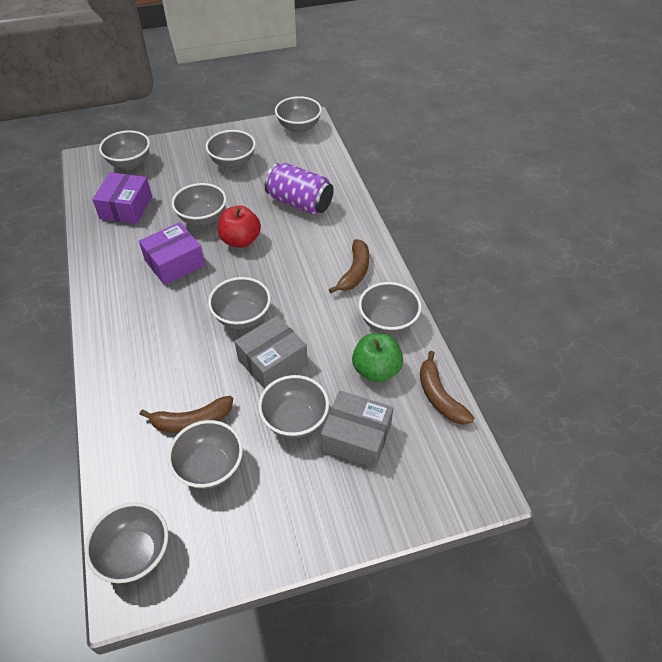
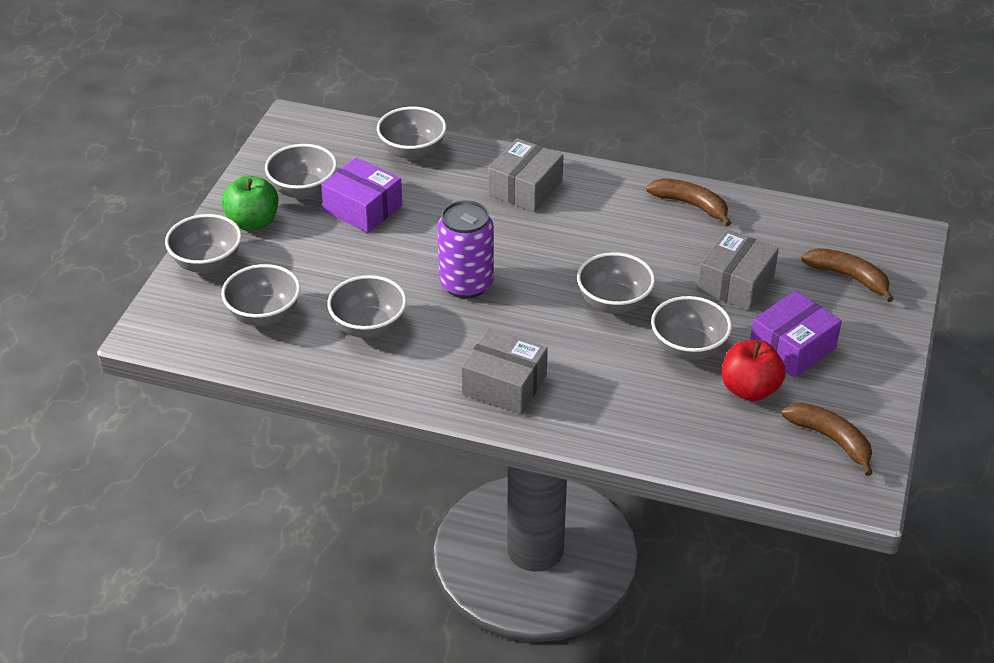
grey bowl: [85,502,168,583] [99,130,150,170] [168,420,243,489] [172,183,226,226] [206,130,256,169] [208,277,271,329] [258,375,329,438] [275,96,322,133] [359,282,421,335] = 9 -> [165,214,241,273] [221,264,300,326] [265,144,337,199] [327,275,407,338] [377,107,446,160] [577,252,655,314] [651,296,732,360] = 7
grey box: [235,315,308,389] [321,391,393,468] = 2 -> [461,328,548,414] [488,138,564,212] [697,229,779,310] = 3

